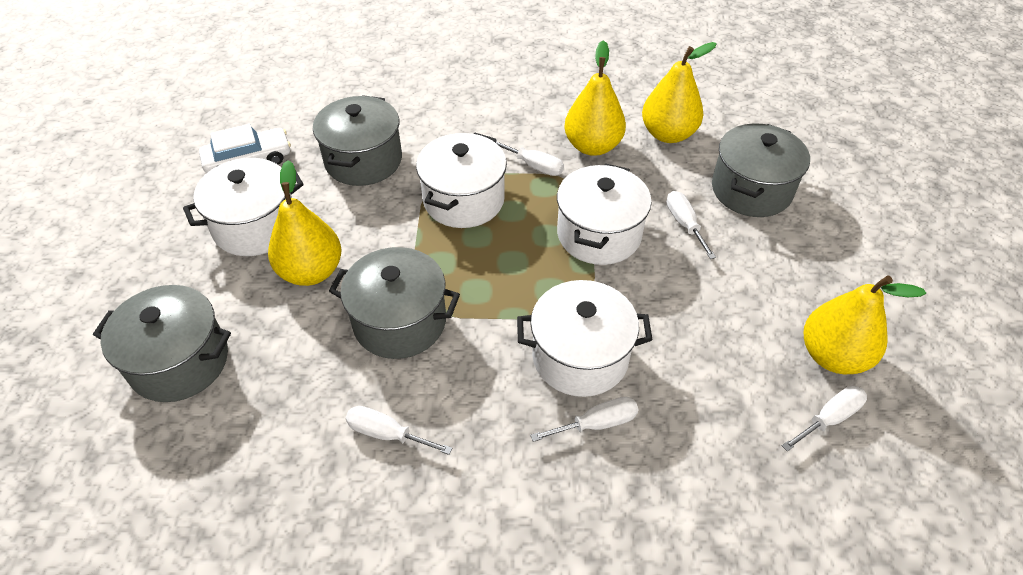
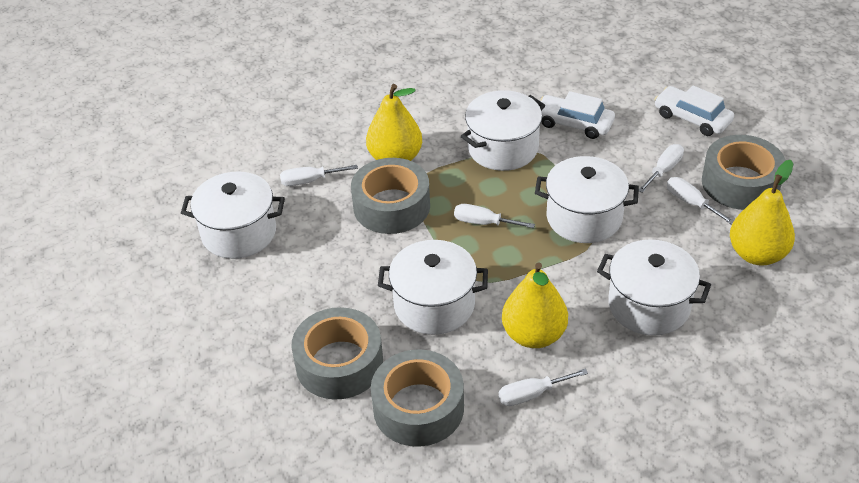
grey pot: [93,285,231,402] [313,95,402,186] [329,247,460,359] [712,123,810,217] = 4 -> none = 0
grey tape: none = 0 -> [291,307,383,400] [351,158,430,234] [371,349,464,447] [702,135,786,210] = 4
white car: [199,124,291,173] = 1 -> [541,91,615,139] [654,86,734,136] = 2
white pot: [183,158,304,256] [416,132,507,228] [517,280,653,397] [557,163,652,265] = 4 -> [181,171,285,259] [378,240,488,335] [461,90,545,171] [535,156,639,243] [597,240,711,336] = 5
yellow pear: [268,160,342,286] [564,40,626,156] [642,42,717,143] [804,275,926,374] = 4 -> [366,84,422,161] [502,262,568,348] [730,160,795,266] = 3

